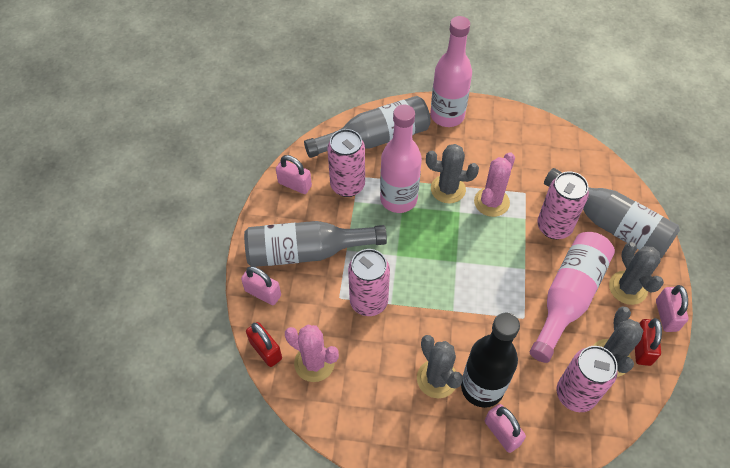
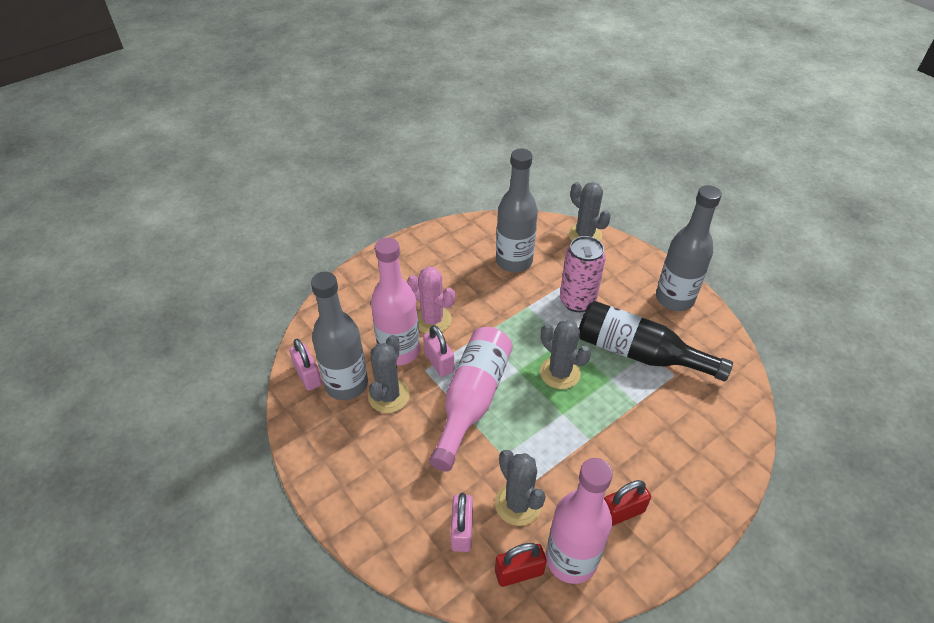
pink cactus: [285,324,339,382] [474,152,515,217] = 2 -> [407,267,455,333] = 1
pink can: [327,129,365,197] [348,249,390,316] [537,171,589,239] [556,346,618,412] = 4 -> [560,236,606,312] = 1
pink padlock: [241,266,281,305] [276,155,312,194] [485,404,526,453] [656,285,689,332] = 4 -> [289,339,322,391] [423,325,454,377] [450,493,473,552] = 3

